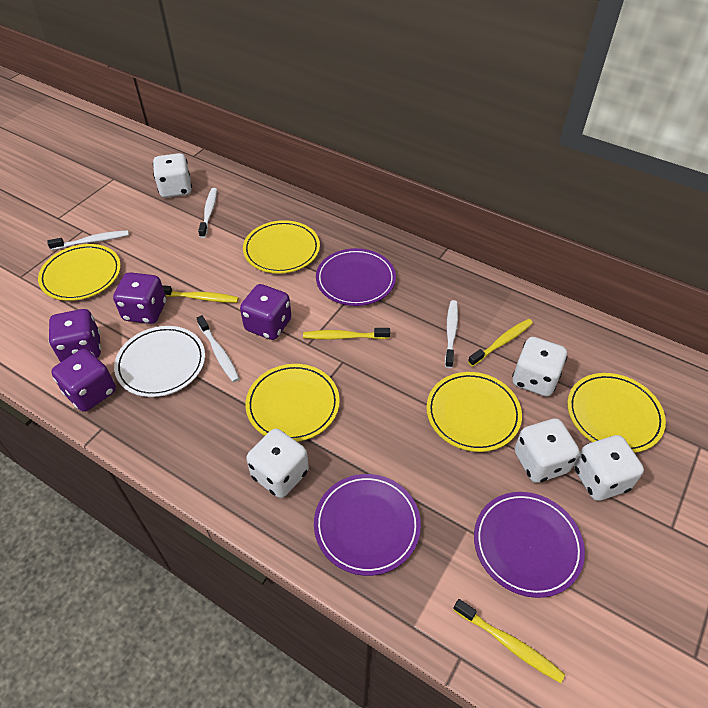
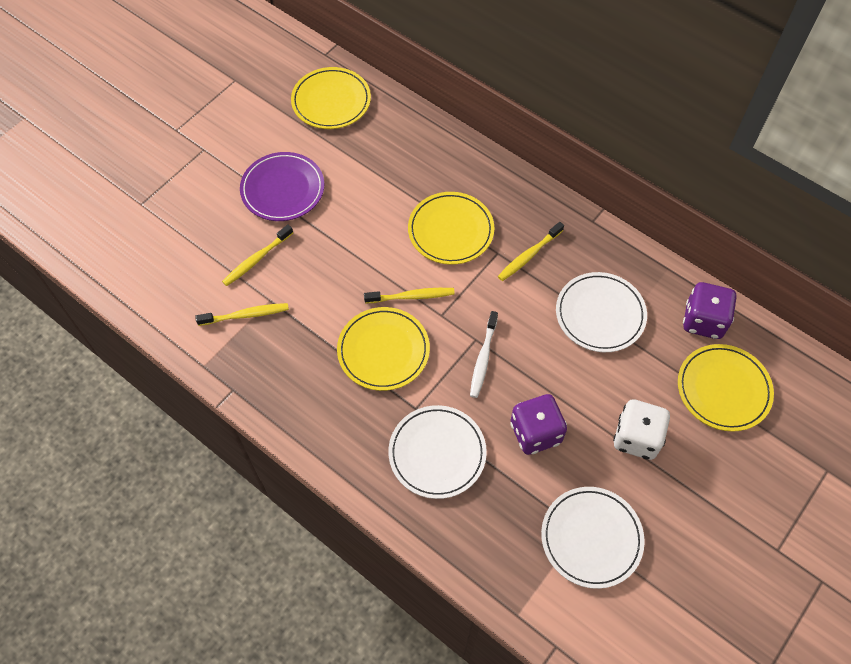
purple dice: [48,309,101,362] [51,349,116,412] [113,272,166,324] [240,284,291,340] = 4 -> [510,394,567,455] [683,282,736,339] = 2
purple plate: [314,474,421,576] [316,248,396,306] [474,492,585,598] = 3 -> [240,152,324,221] = 1
white dice: [153,153,192,198] [246,429,309,498] [512,337,568,397] [515,418,579,483] [574,435,644,501] = 5 -> [613,399,670,460] = 1
white plate: [114,326,205,397] = 1 -> [388,405,487,499] [541,487,645,589] [556,272,647,352] = 3
white toothbrush: [48,230,129,250] [197,315,240,382] [198,188,217,238] [445,300,458,368] = 4 -> [470,311,498,398] = 1
yellow plate: [38,244,121,301] [243,220,320,274] [246,364,340,442] [426,372,522,452] [567,373,666,453] = 5 -> [291,67,371,129] [337,307,430,391] [408,192,494,265] [678,344,774,432] = 4

